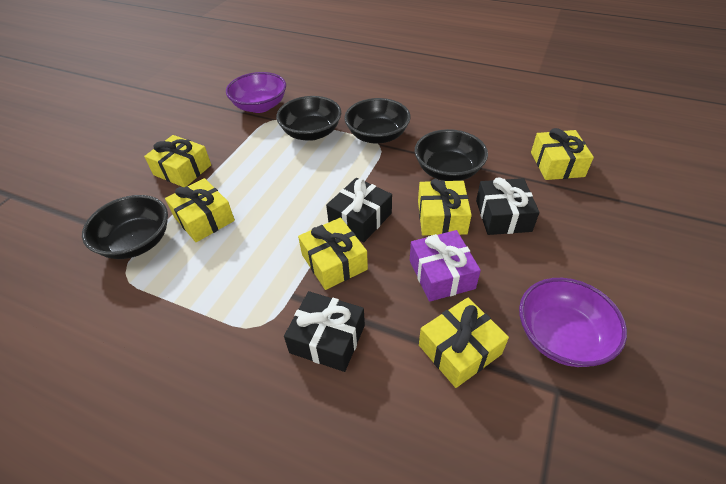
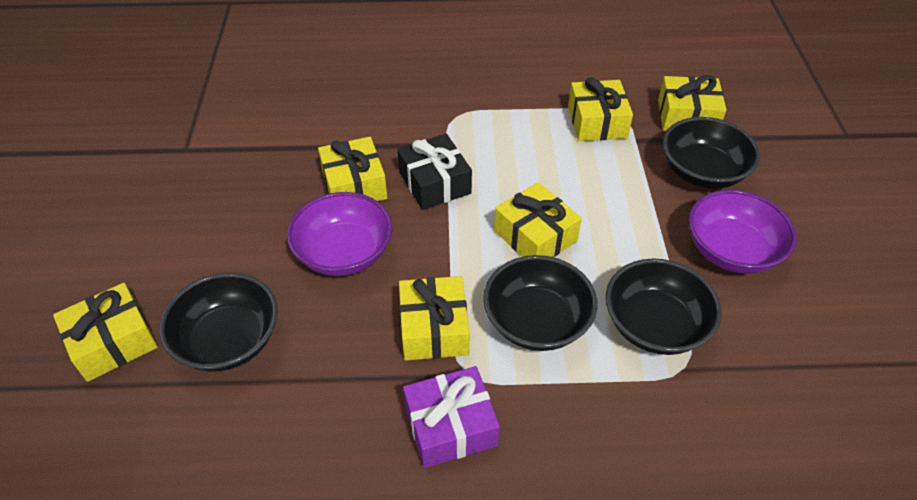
black gift: [284,291,365,372] [326,178,392,242] [476,178,540,235] = 3 -> [397,134,472,210] = 1

